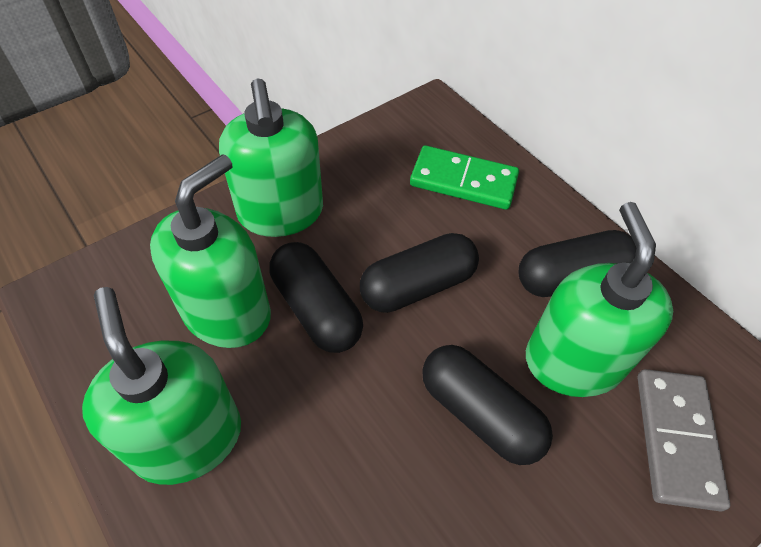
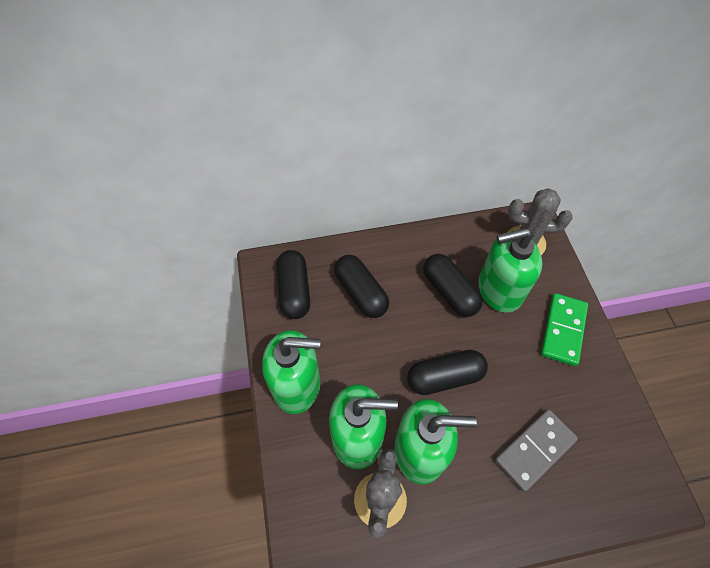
grey cactus: none = 0 -> [354,449,407,538] [508,188,573,255] = 2

